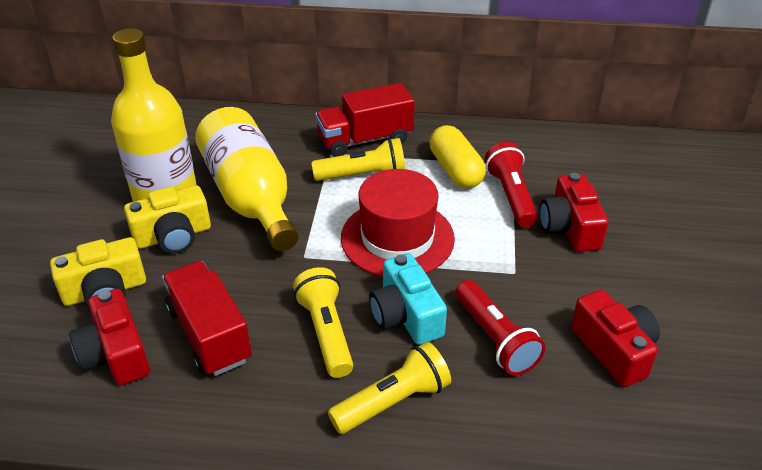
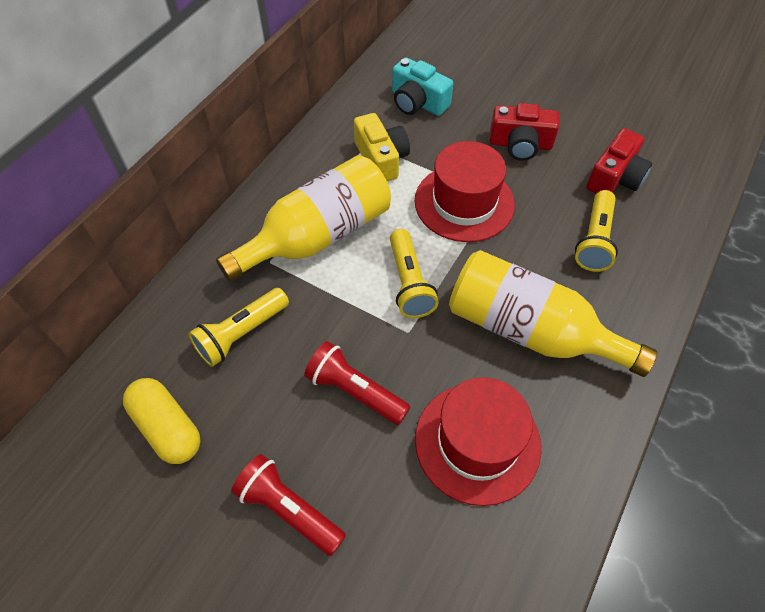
red camera: [69,289,150,386] [539,173,609,252] [571,290,660,387] = 3 -> [490,103,559,161] [586,128,652,194] = 2
red hat: [341,169,455,277] = 1 -> [415,141,515,242] [415,377,541,506] = 2
red truck: [162,261,252,376] [315,83,415,157] = 2 -> none = 0
yellow camera: [50,237,146,307] [124,185,211,253] = 2 -> [354,113,410,181] = 1

